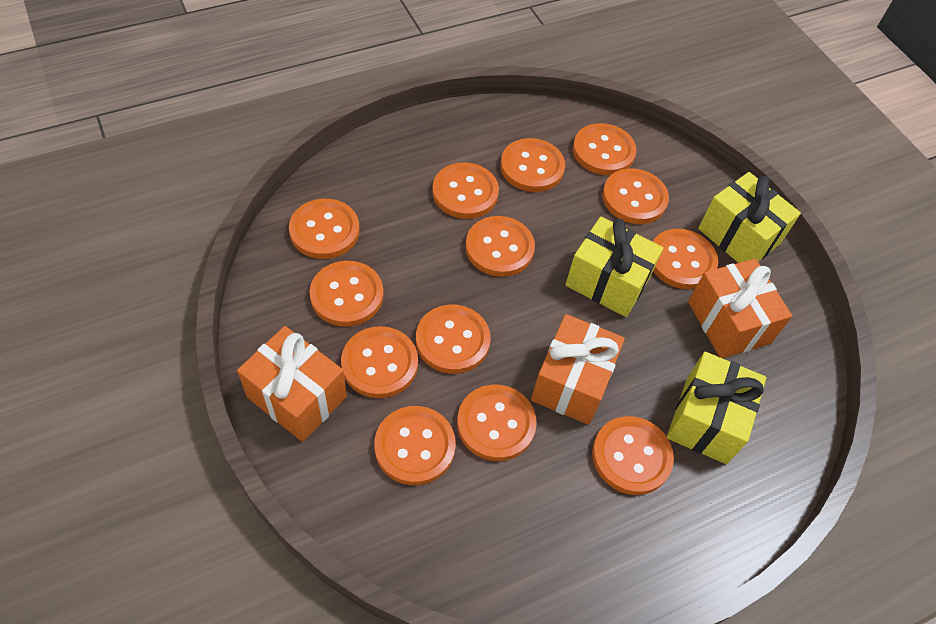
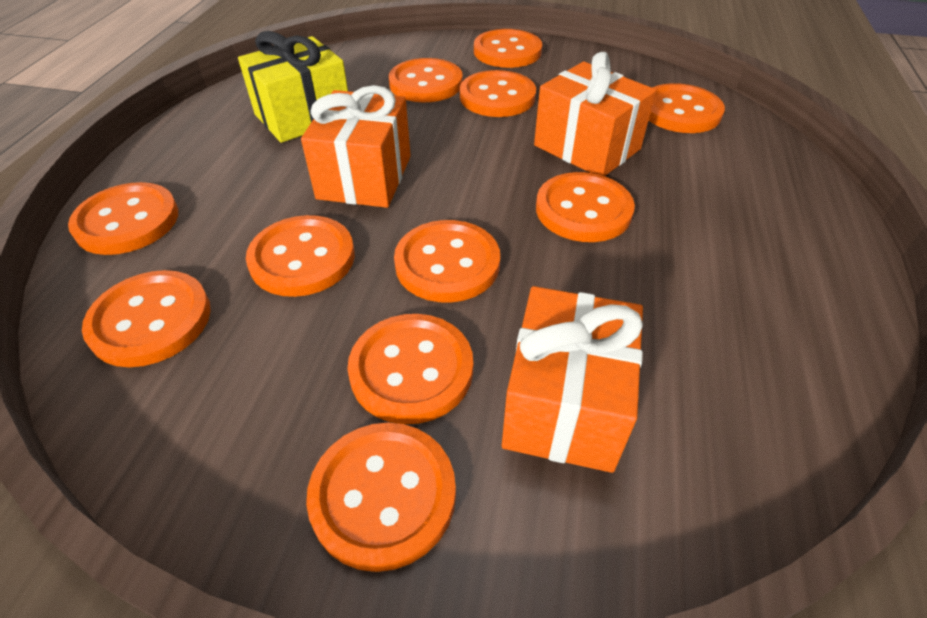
orange button: [289,199,360,259] [310,261,384,327] [341,326,418,398] [374,406,456,485] [416,305,491,374] [432,162,499,219] [457,385,537,461] [465,216,535,277] [500,138,565,192] [573,123,637,175] [592,416,674,495] [602,168,669,224] [653,229,718,289] = 13 -> [68,182,178,255] [82,270,211,367] [246,215,355,297] [306,423,456,572] [347,314,473,424] [389,58,463,102] [394,220,500,302] [460,70,536,117] [474,29,542,68] [536,172,635,242] [649,83,725,133] = 11
yellow gift: [565,216,663,317] [667,352,766,464] [698,172,801,263] = 3 -> [238,31,348,143] = 1

